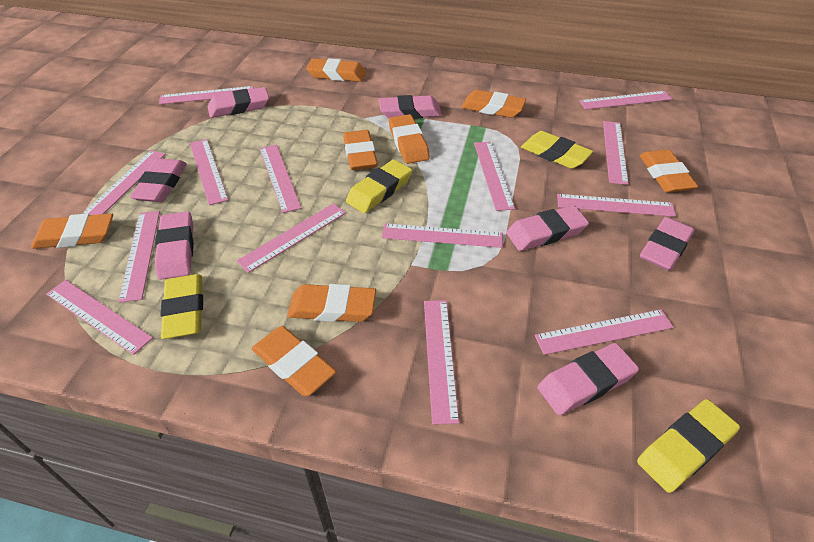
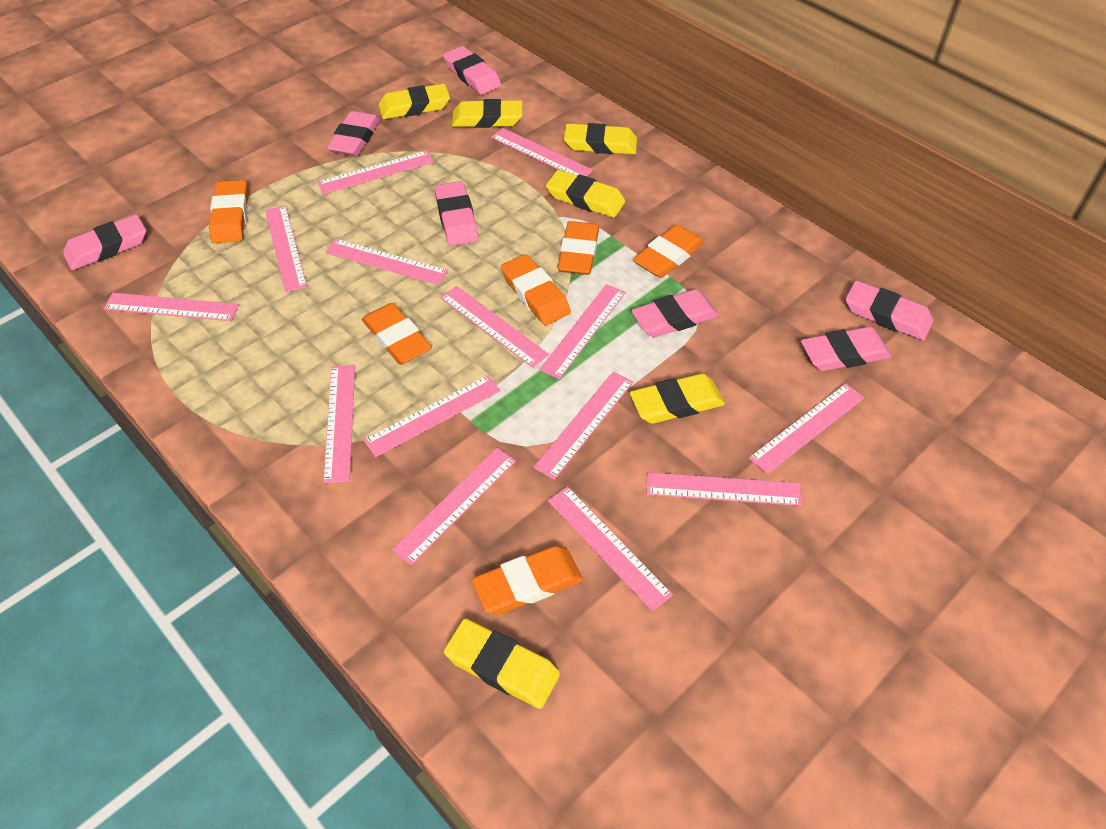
orange eraser: [31,213,113,249] [252,326,336,396] [287,284,376,322] [306,58,366,82] [343,130,378,170] [389,114,430,164] [461,90,526,118] [640,149,698,192] = 8 -> [209,180,249,243] [362,303,432,365] [472,546,583,615] [501,254,571,325] [557,221,599,275] [633,225,704,278] = 6
yellow eraser: [160,274,203,339] [346,159,412,213] [521,131,593,169] [637,399,740,493] = 4 -> [379,84,450,119] [444,618,560,709] [452,99,522,128] [546,170,625,218] [564,123,637,154] [630,374,725,424] = 6

